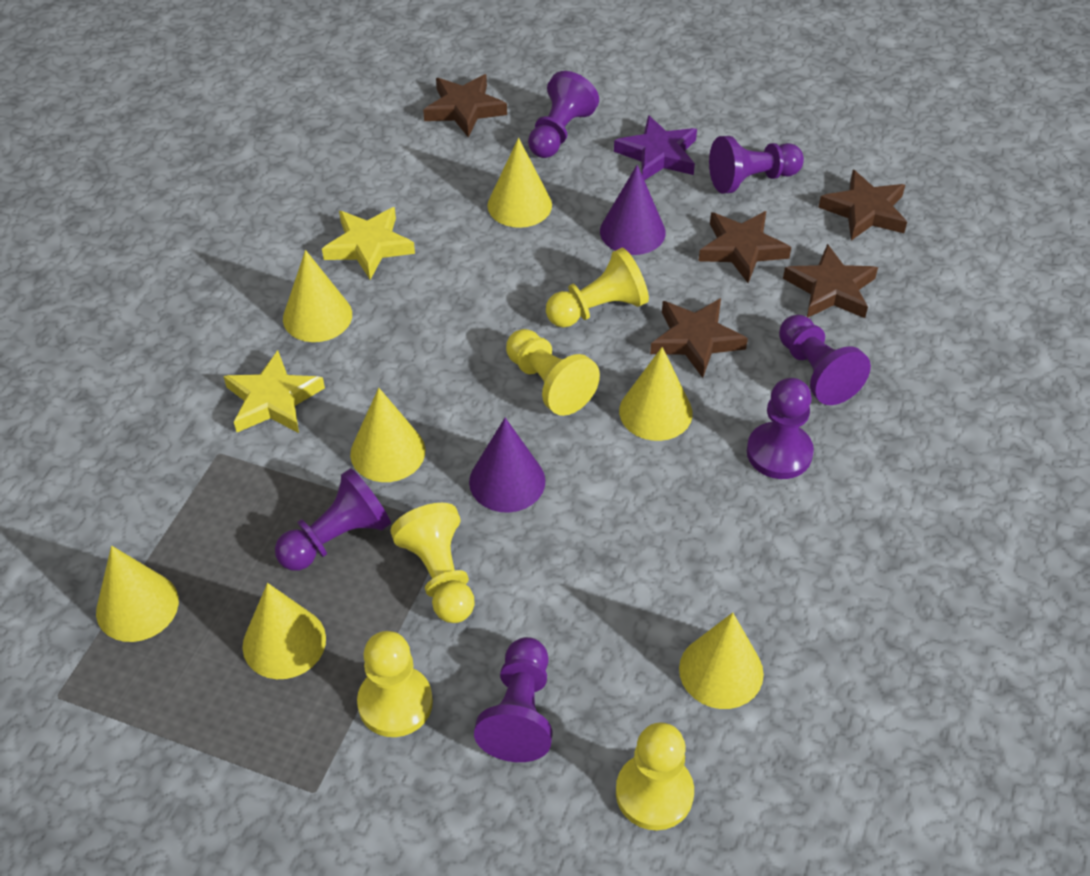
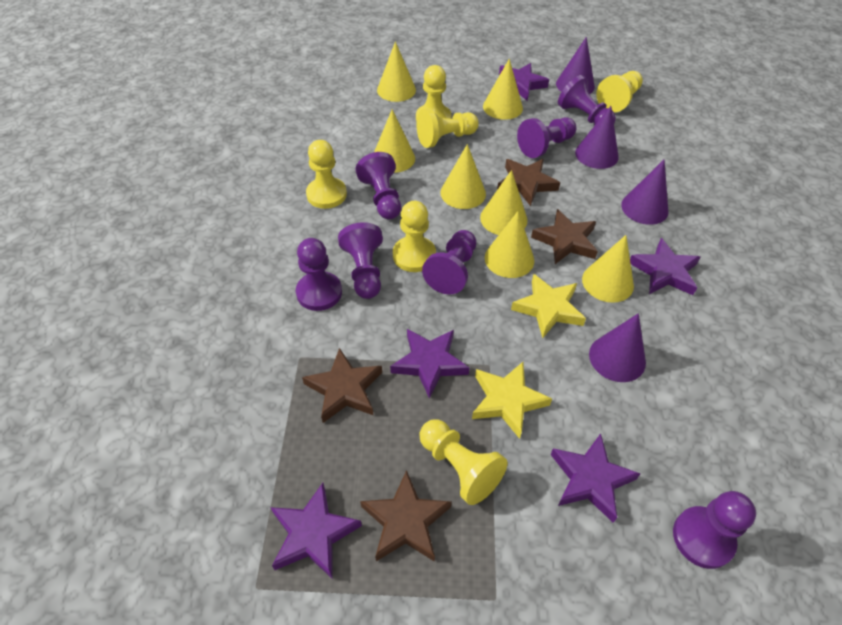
brown star: [423,74,507,137] [650,298,748,378] [699,211,791,283] [783,244,878,318] [818,170,907,240] = 5 -> [302,348,382,423] [360,470,452,562] [497,159,560,206] [531,209,598,264] = 4
purple cone: [469,418,545,512] [600,165,666,255] = 2 -> [556,37,595,94] [575,106,619,169] [589,313,646,382] [621,160,669,225] = 4
purple pawn: [275,468,391,571] [474,637,553,762] [528,71,599,158] [709,136,804,193] [747,378,814,479] [779,315,871,405] = 6 -> [296,238,342,311] [338,222,383,299] [355,152,401,219] [422,230,476,295] [517,117,576,158] [558,75,616,125] [673,491,756,569] = 7
purple star: [614,115,697,181] = 1 -> [270,483,362,579] [390,329,470,399] [499,63,549,101] [550,433,640,523] [630,238,700,295] = 5
yellow pawn: [357,631,433,737] [390,503,475,623] [506,329,600,416] [546,248,649,328] [616,722,694,831] = 5 -> [306,140,347,209] [393,201,436,272] [416,65,452,122] [417,108,479,148] [419,419,507,505] [596,71,643,113] = 6

